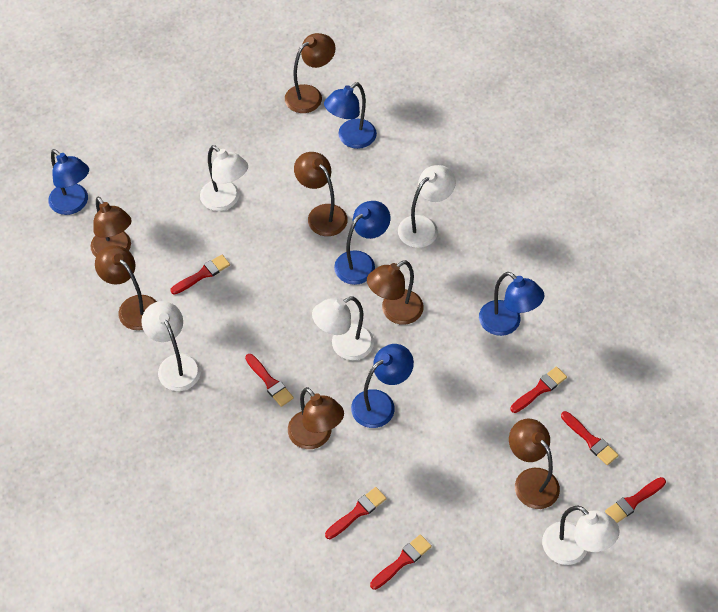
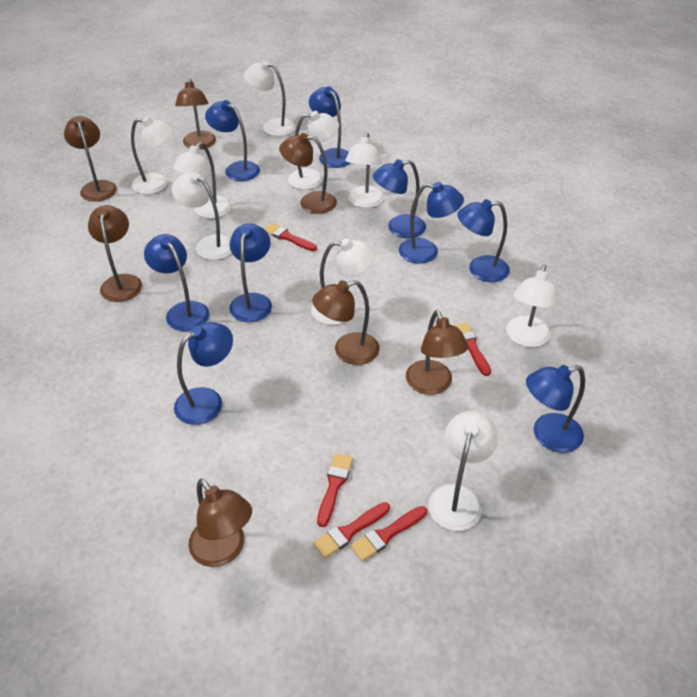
blue lamp: [48,149,89,215] [324,82,377,149] [334,201,390,285] [351,344,414,428] [479,272,544,336] = 5 -> [144,234,209,331] [174,322,233,425] [205,100,260,181] [229,223,272,322] [309,87,350,168] [373,159,426,238] [399,182,464,264] [457,199,510,282] [526,365,585,453] = 9
red brush: [171,255,230,295] [245,354,294,407] [325,487,387,539] [370,534,432,590] [511,366,567,413] [561,411,619,465] [605,477,666,523] = 7 -> [264,223,317,251] [313,502,390,558] [317,453,353,527] [350,506,427,561] [453,322,491,376] = 5
white lamp: [141,301,201,391] [200,145,248,211] [312,297,374,360] [398,165,456,248] [542,506,619,565] = 5 -> [131,117,174,194] [172,172,232,260] [173,142,231,218] [244,61,295,136] [288,111,339,190] [311,238,376,325] [345,132,384,208] [428,411,498,531] [506,265,558,347] = 9

